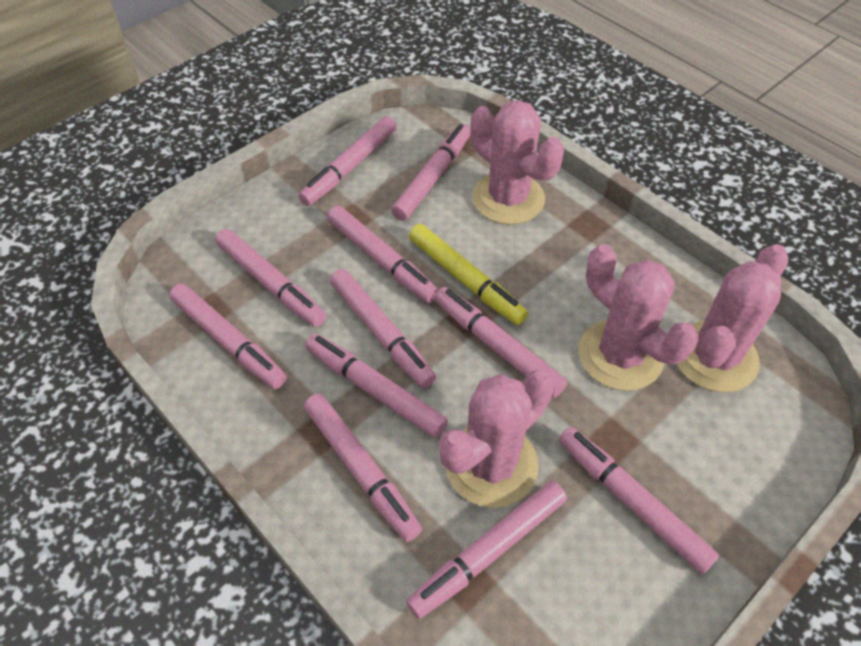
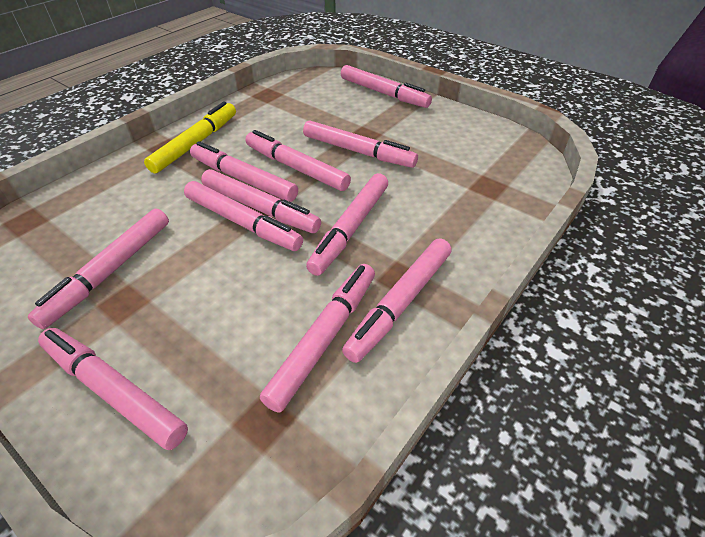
pink cactus: [439,370,555,508] [470,100,564,225] [579,244,698,391] [677,244,788,392] = 4 -> none = 0

